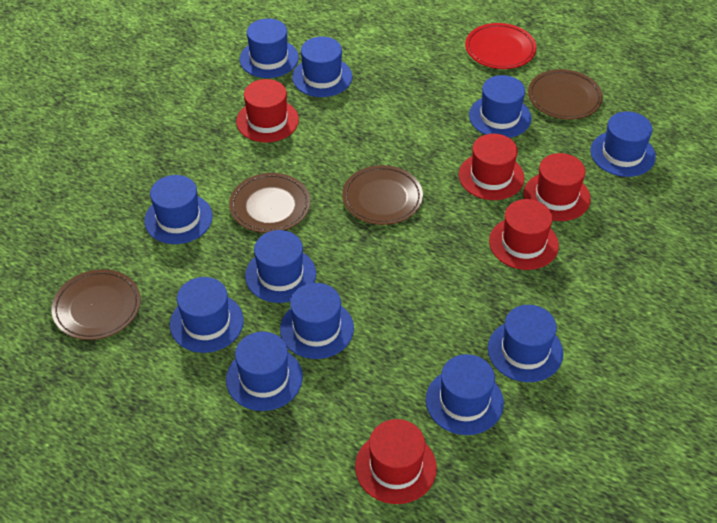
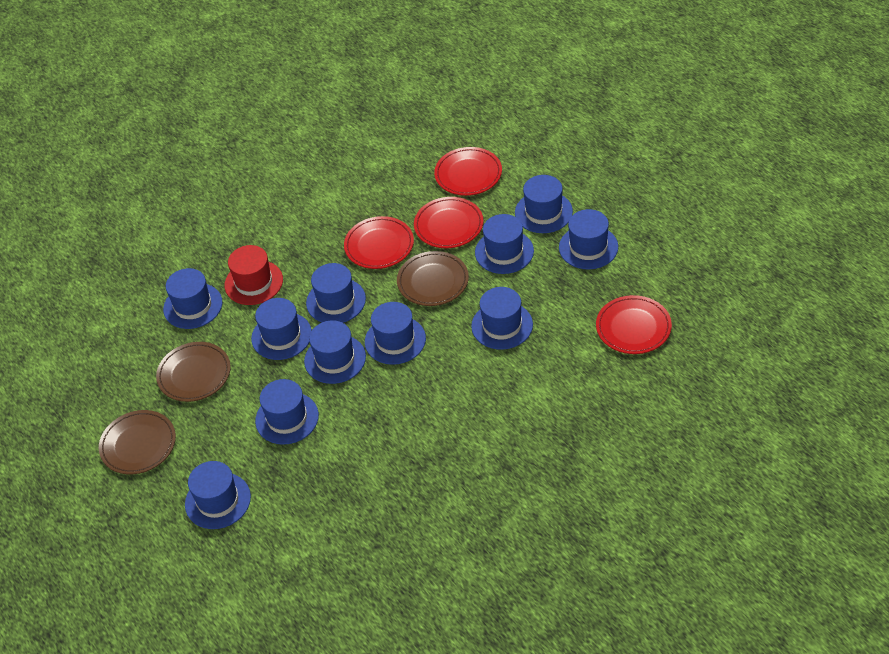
brown plate: [51,269,141,340] [229,173,311,233] [342,165,423,225] [528,69,603,120] = 4 -> [99,410,176,474] [156,342,231,402] [397,251,469,306] = 3
red hat: [236,79,299,143] [355,419,437,504] [459,134,524,200] [489,199,559,270] [523,153,591,221] = 5 -> [225,245,283,305] = 1
red plate: [465,23,536,69] = 1 -> [344,216,414,269] [414,197,483,248] [434,147,502,196] [596,295,672,354] = 4

